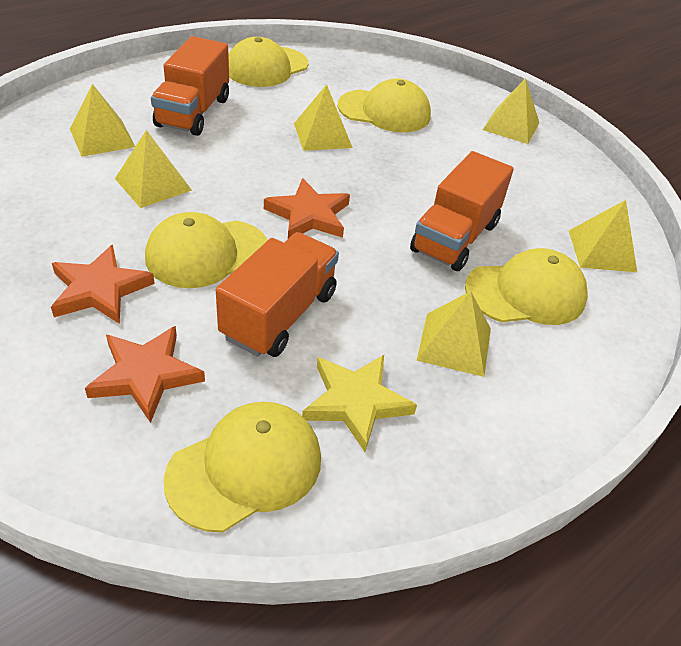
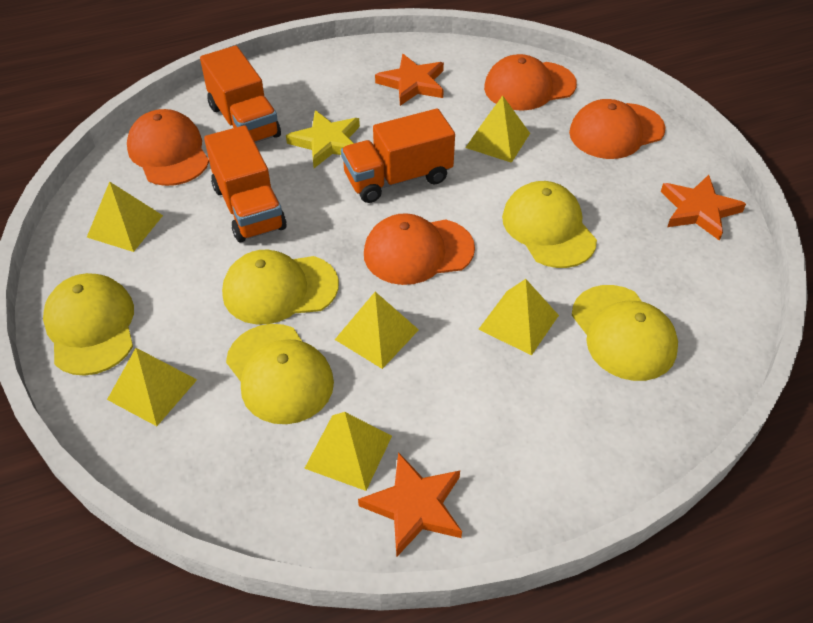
orange cap: none = 0 -> [127,109,209,186] [364,213,475,285] [484,54,577,111] [569,99,666,159] = 4

